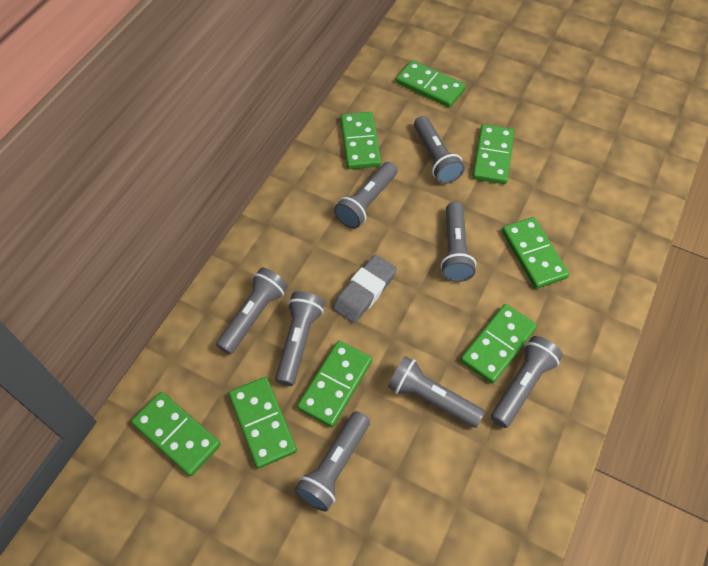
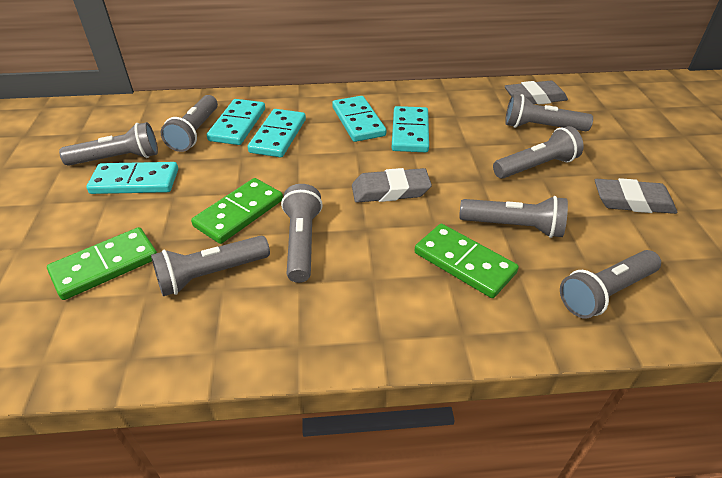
green domino: [131,392,221,476] [229,377,297,468] [297,341,372,427] [340,112,381,169] [396,60,466,108] [460,304,537,384] [472,124,514,184] [502,217,569,289] = 8 -> [47,227,157,300] [191,178,283,244] [414,224,519,298] = 3
grey eraser: [333,255,397,323] = 1 -> [352,168,432,203] [505,81,568,105] [595,178,677,214] = 3
turquoise domino: none = 0 -> [86,162,178,194] [207,99,265,145] [248,109,306,157] [332,96,386,142] [392,106,429,152] = 5

